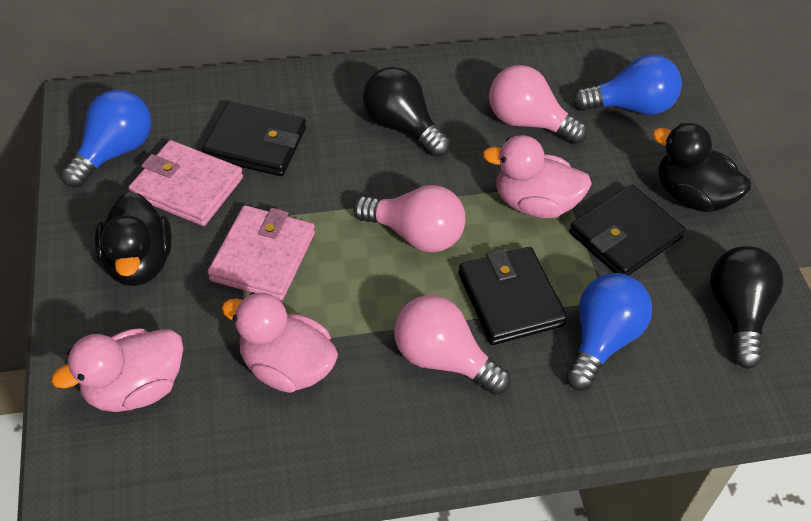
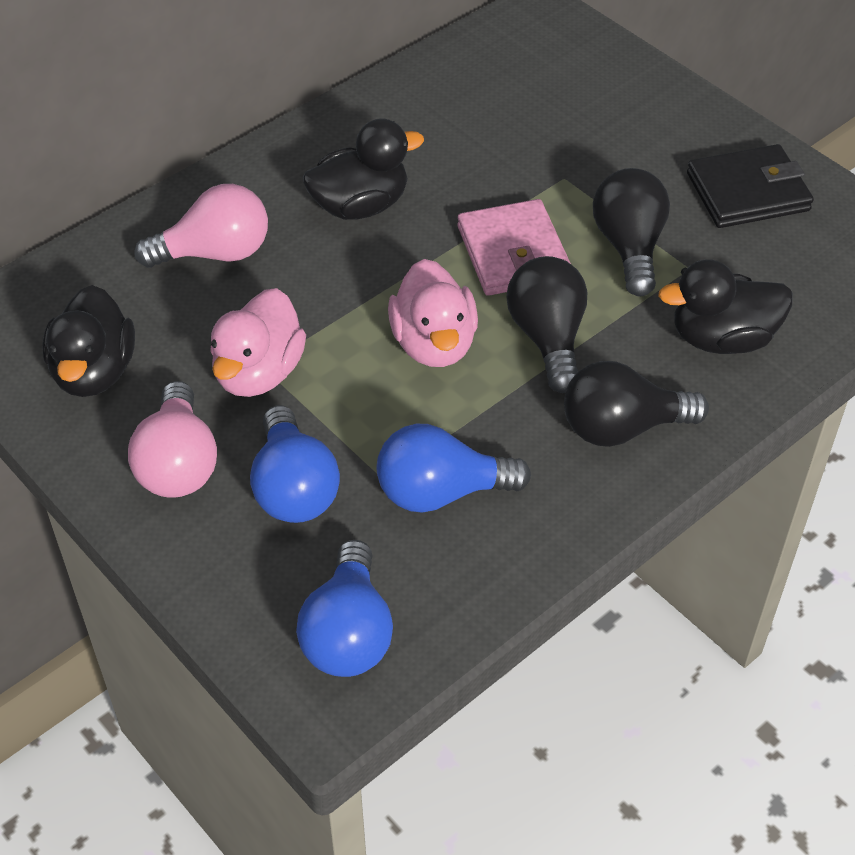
black duck: [94,191,172,286] [652,123,751,212] = 2 -> [42,285,135,397] [303,118,424,220] [658,259,793,354] = 3
black light bulb: [363,67,451,157] [710,246,784,369] = 2 -> [506,256,587,393] [564,361,709,447] [593,168,670,297] = 3
black wallet: [202,102,306,176] [458,247,568,345] [569,184,686,276] = 3 -> [687,144,814,228] = 1
pink duck: [51,328,183,412] [222,292,338,393] [483,135,592,218] = 3 -> [210,288,306,397] [388,259,478,367] = 2
pink light bulb: [353,185,465,252] [394,295,511,395] [489,65,588,144] = 3 -> [128,381,217,498] [135,184,268,268] = 2
pink wallet: [129,140,243,226] [208,205,315,300] = 2 -> [458,199,571,296] = 1

